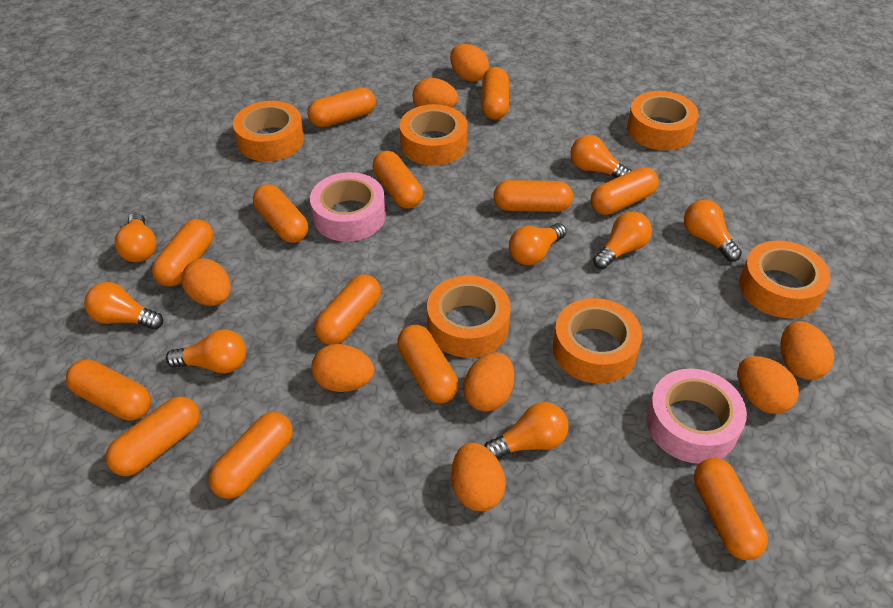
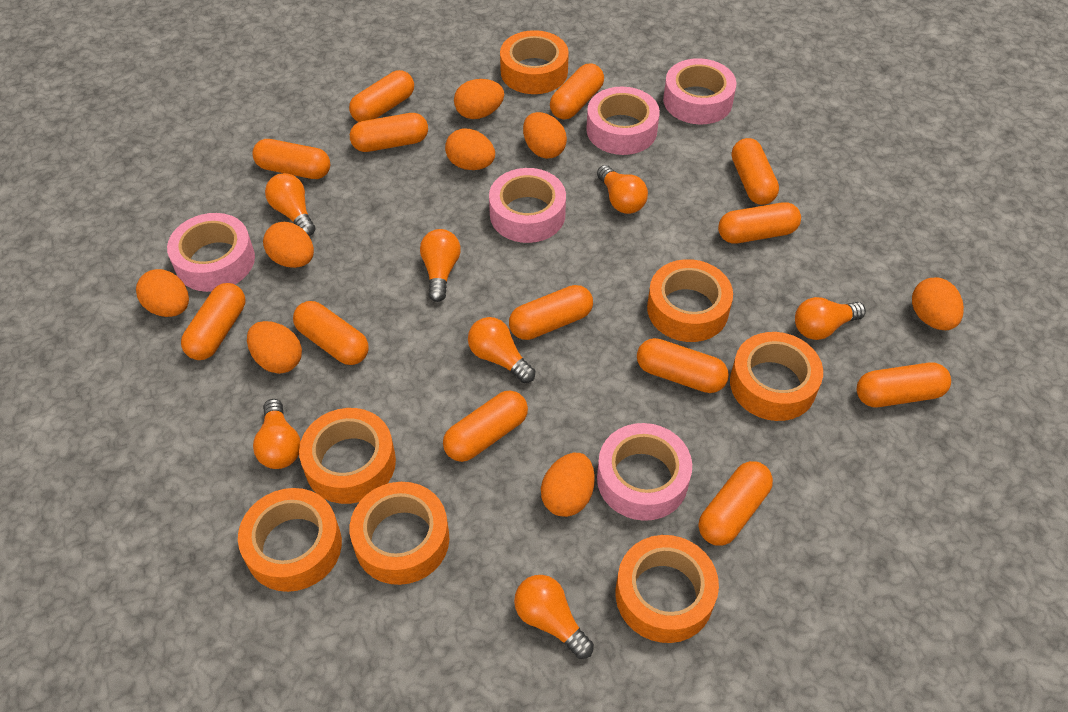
orange light bulb: [84,282,163,330] [115,212,156,262] [166,329,246,373] [484,402,569,458] [509,223,566,265] [570,135,632,178] [593,211,652,269] [684,200,742,261] = 8 -> [253,399,301,469] [265,173,316,236] [420,229,461,302] [468,317,535,383] [514,575,594,659] [597,165,648,214] [795,297,866,340] = 7
orange tape: [233,101,304,161] [400,104,468,166] [427,275,511,358] [553,298,642,383] [627,91,699,150] [739,240,830,318] = 6 -> [238,488,342,592] [299,408,396,504] [350,482,449,585] [500,30,569,94] [616,535,719,643] [647,259,733,342] [730,332,823,421] = 7
pink tape: [310,172,386,242] [646,369,747,464] = 2 -> [167,213,255,292] [489,168,566,243] [586,87,660,155] [597,423,692,521] [663,58,736,125] = 5

